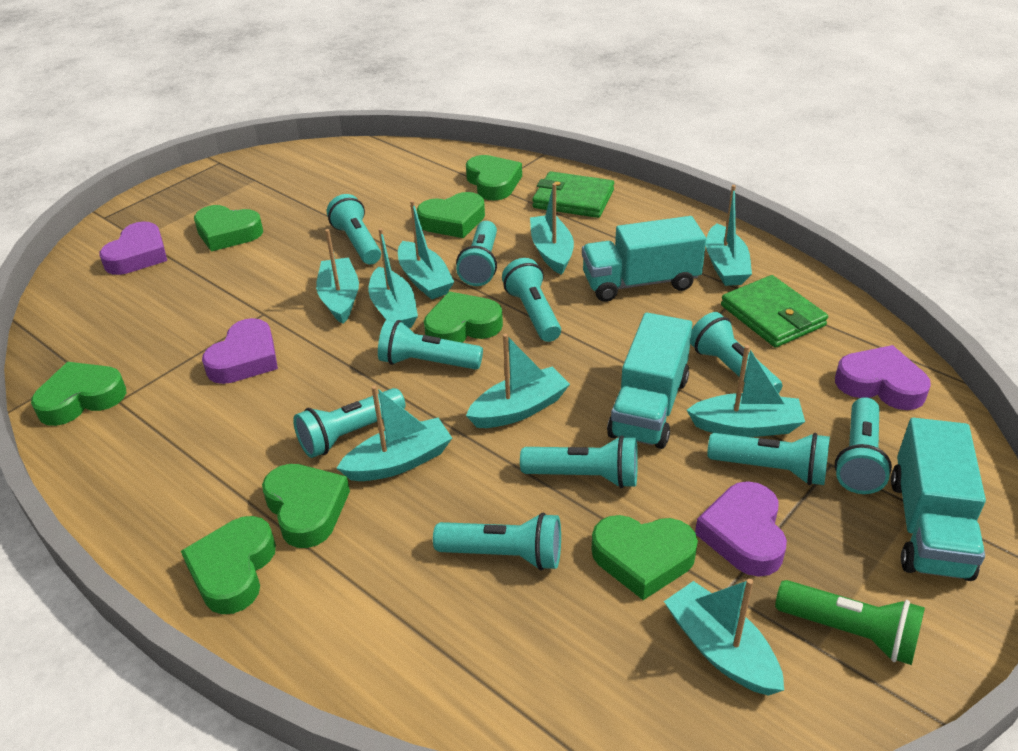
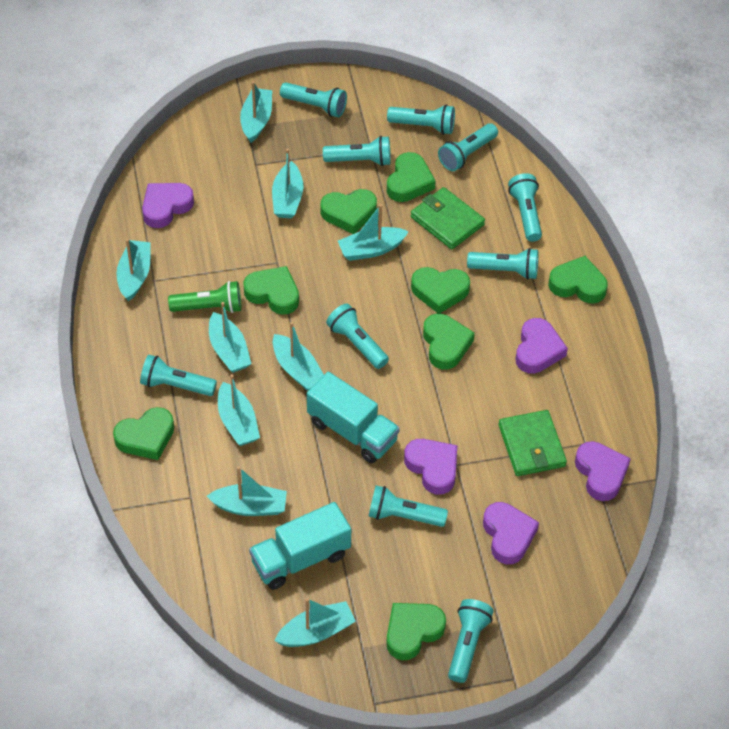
purple heart: [99,221,167,275] [202,318,278,384] [695,481,787,577] [835,345,931,410] = 4 -> [142,183,194,228] [404,439,457,495] [483,502,539,564] [516,318,568,374] [575,441,631,501] = 5
turquoise truck: [582,216,706,302] [607,313,692,449] [891,418,986,581] = 3 -> [249,502,351,590] [307,372,400,463] = 2

